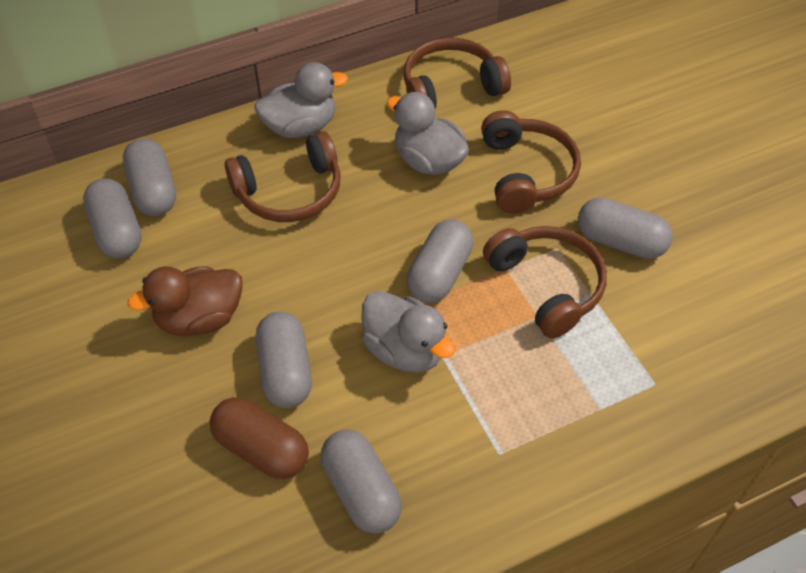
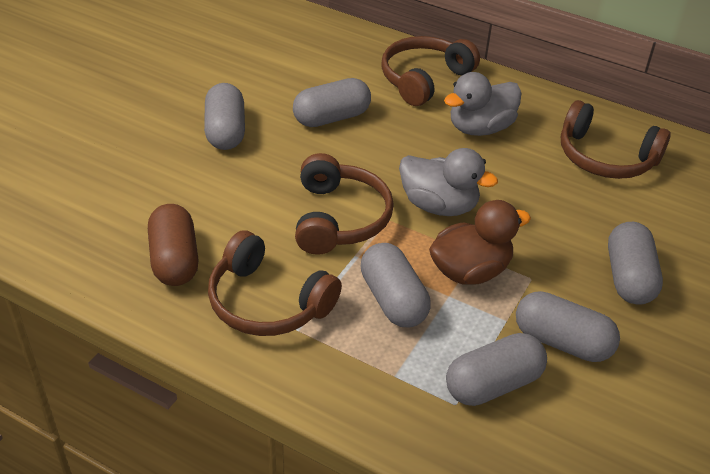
grey duck: [254,62,348,138] [361,291,455,373] [387,92,469,175] = 3 -> [399,148,498,216] [444,72,521,136] = 2

